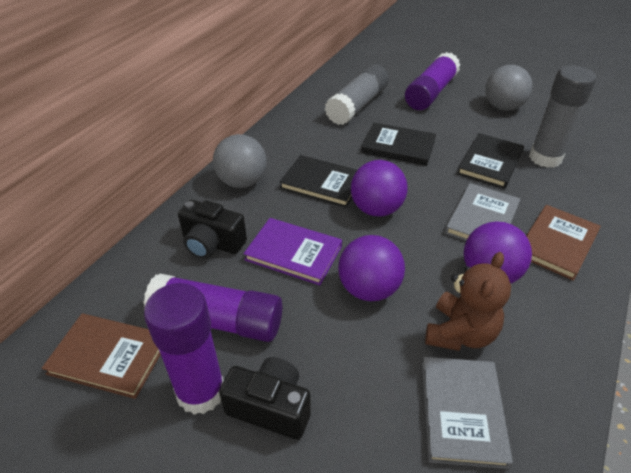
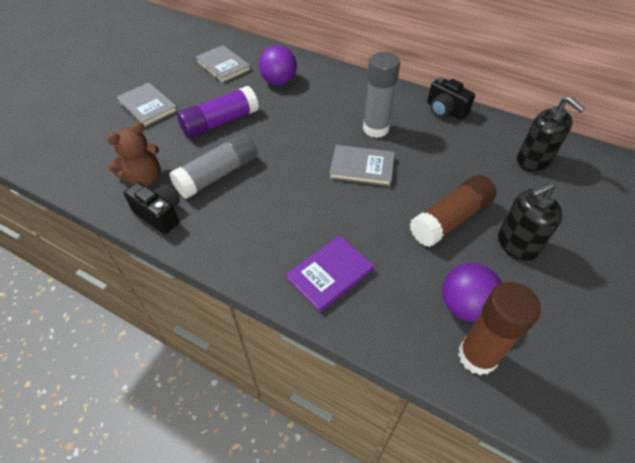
black book: [280,155,357,207] [361,123,436,166] [457,133,524,189] = 3 -> none = 0
black soap dispenser: none = 0 -> [498,182,562,261] [517,96,585,172] = 2
brown book: [42,314,161,399] [526,205,601,281] = 2 -> none = 0
brown glue stick: none = 0 -> [410,175,496,247] [458,282,541,375] = 2
grey ball: [213,134,267,188] [485,65,533,111] = 2 -> none = 0
grey book: [422,357,513,469] [445,183,520,241] = 2 -> [116,83,178,127] [195,45,251,83] [329,145,395,186] = 3
purple ball: [338,235,405,301] [351,160,408,216] [464,221,532,284] = 3 -> [259,45,297,86] [442,263,502,322] = 2
purple glue stick: [143,274,282,342] [144,283,224,415] [405,52,460,110] = 3 -> [177,86,259,138] = 1

